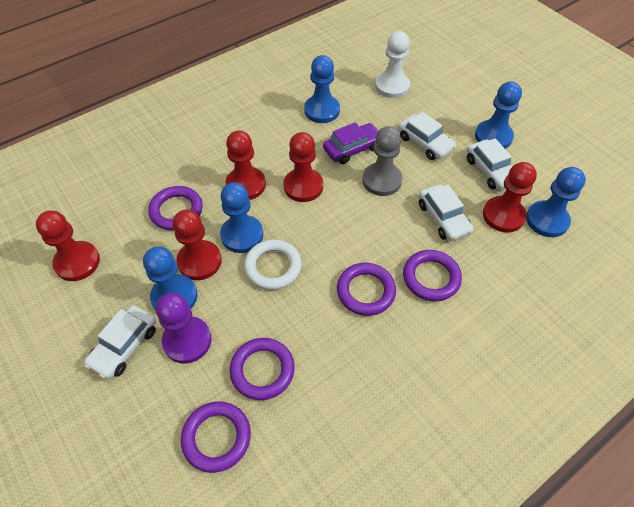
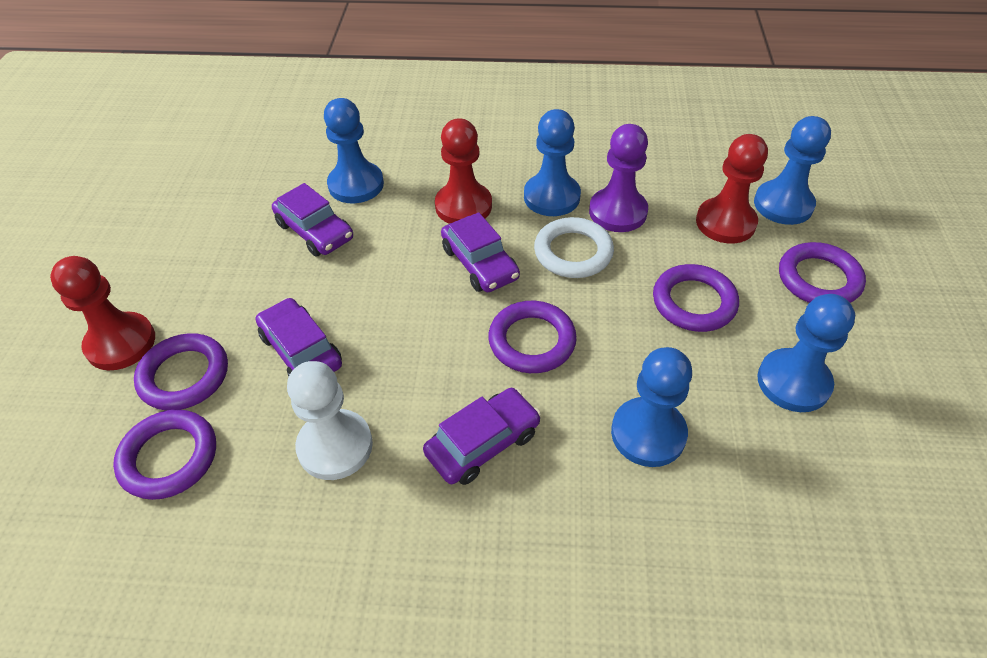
grey pawn: [362,126,402,196] = 1 -> none = 0
purple car: [323,122,379,164] = 1 -> [256,298,342,377] [272,183,353,256] [423,388,541,485] [441,212,520,292] = 4
red pawn: [36,211,100,281] [173,210,222,280] [225,130,266,200] [283,132,323,202] [483,162,537,233] = 5 -> [50,256,155,370] [435,118,492,224] [696,134,768,244] = 3
white car: [84,305,157,379] [398,112,456,160] [419,184,473,241] [467,138,512,190] = 4 -> none = 0

